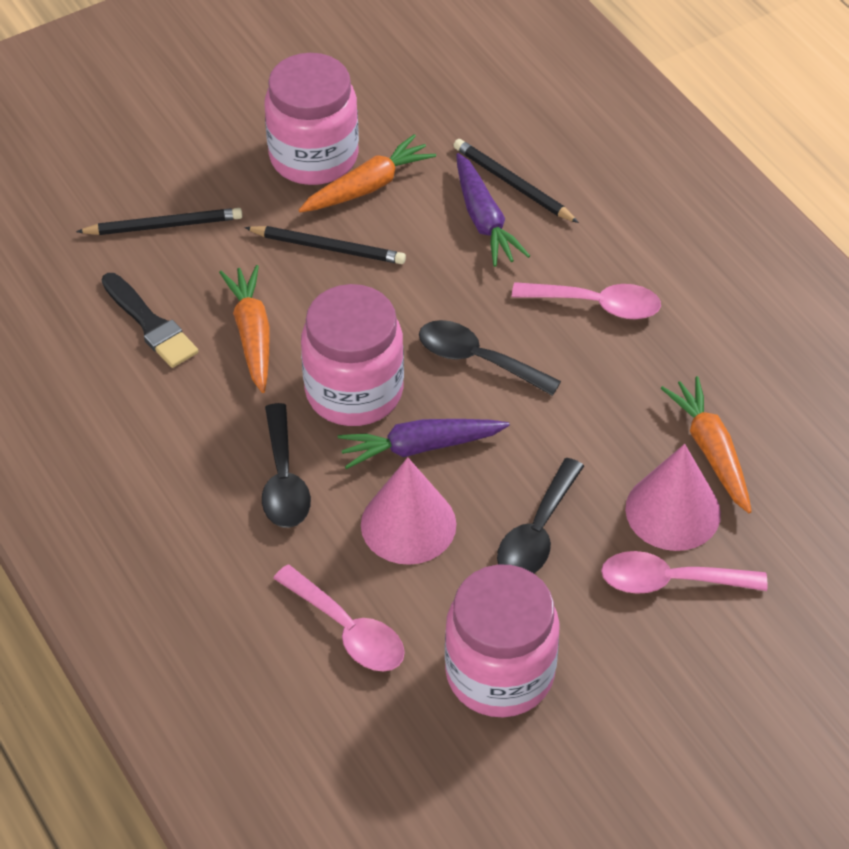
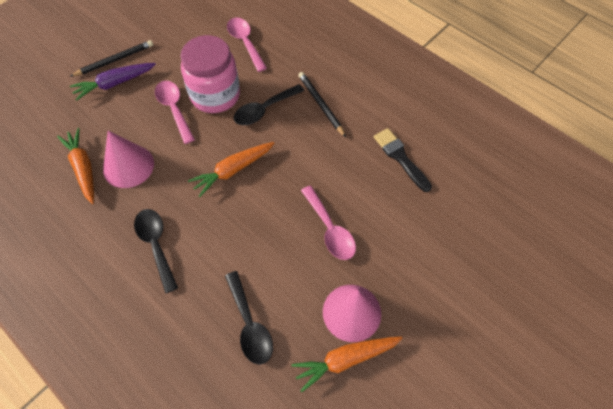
black pencil: [76,208,242,235] [244,226,406,264] [453,139,579,223] = 3 -> [70,40,153,76] [298,72,346,137] = 2
pink jar: [265,53,359,185] [301,284,404,426] [445,565,560,717] = 3 -> [180,35,240,113] = 1
purple carrot: [338,419,510,469] [456,153,530,267] = 2 -> [70,63,156,101] = 1

